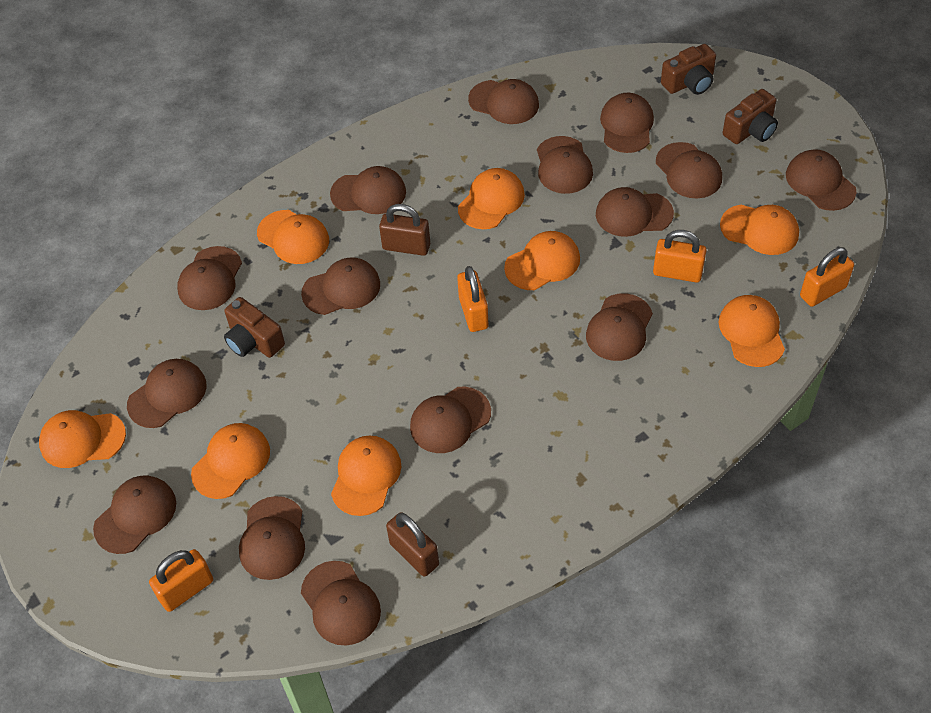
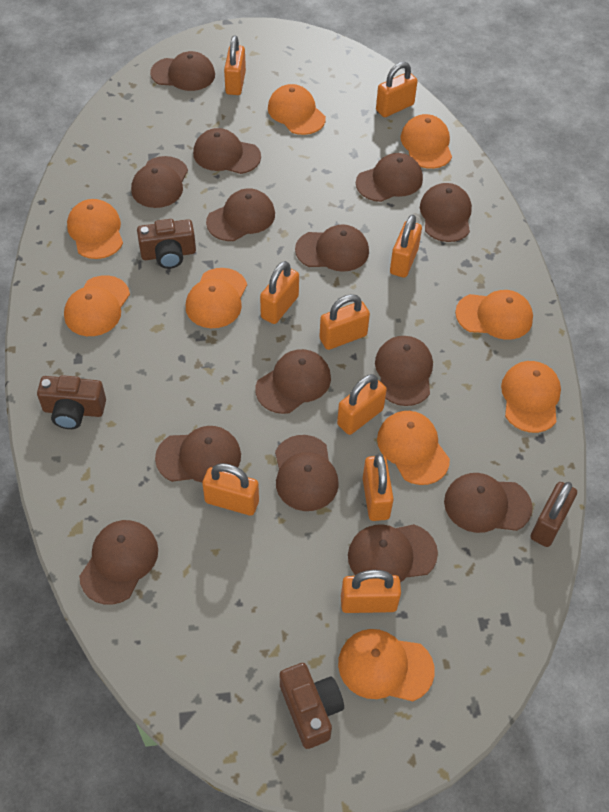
brown cap: [93,476,176,554] [127,359,206,428] [177,246,242,310] [239,496,305,580] [301,258,380,315] [301,561,381,646] [330,166,406,214] [410,387,491,453] [468,79,539,124] [537,136,593,194] [586,293,653,361] [596,187,674,237] [600,93,654,153] [656,142,722,199] [786,149,857,211] = 15 -> [79,520,158,605] [131,156,188,208] [150,51,215,91] [155,426,241,483] [193,128,261,174] [206,188,275,241] [255,349,331,414] [275,435,339,511] [295,224,369,272] [348,524,438,582] [356,153,423,202] [375,336,433,406] [420,183,472,242] [444,473,533,533] = 14
brown padlock: [379,204,430,256] [386,512,439,577] = 2 -> [531,482,577,547] = 1
orange cap: [39,410,126,468] [191,423,270,499] [257,210,329,264] [331,435,402,516] [458,168,525,229] [504,231,580,290] [719,295,785,367] [720,205,799,255] = 8 -> [64,275,130,336] [67,199,123,259] [186,268,247,328] [268,84,326,135] [338,629,435,701] [377,411,450,485] [400,114,452,169] [455,290,533,340] [501,361,561,433] = 9
orange padlock: [149,549,213,612] [457,266,488,332] [653,230,707,283] [800,247,854,307] = 4 -> [202,463,259,516] [224,36,246,95] [260,261,299,324] [319,294,370,350] [337,374,387,435] [341,570,401,613] [363,454,394,521] [376,62,418,117] [390,214,422,278] = 9

